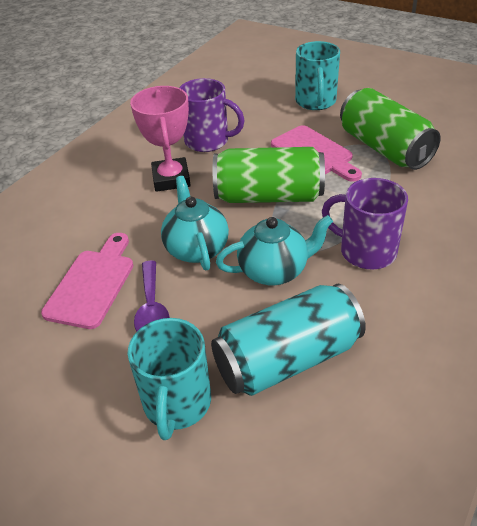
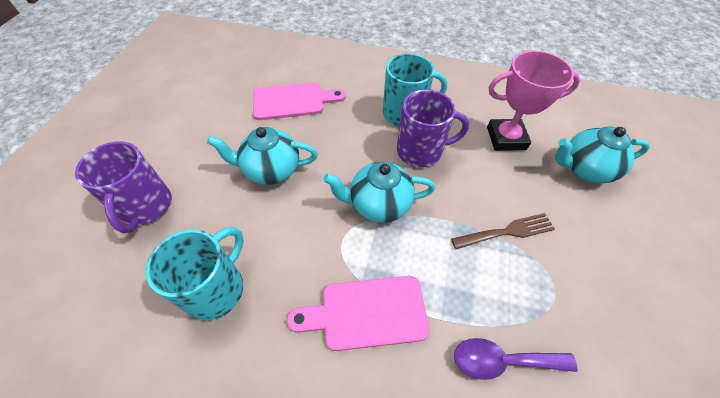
brown fork: none = 0 -> [451,213,555,249] = 1
green can: [213,147,325,203] [340,88,441,170] = 2 -> none = 0
turquoise can: [211,284,366,396] = 1 -> none = 0
turquoise teapot: [161,176,229,270] [216,215,333,285] = 2 -> [207,127,318,185] [323,162,435,223] [555,126,650,183] = 3

